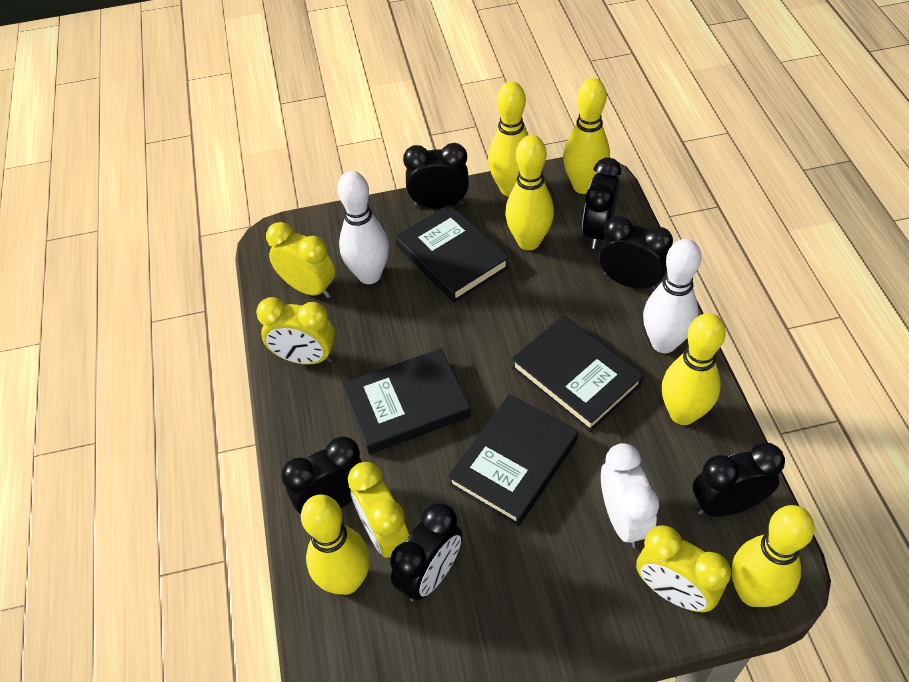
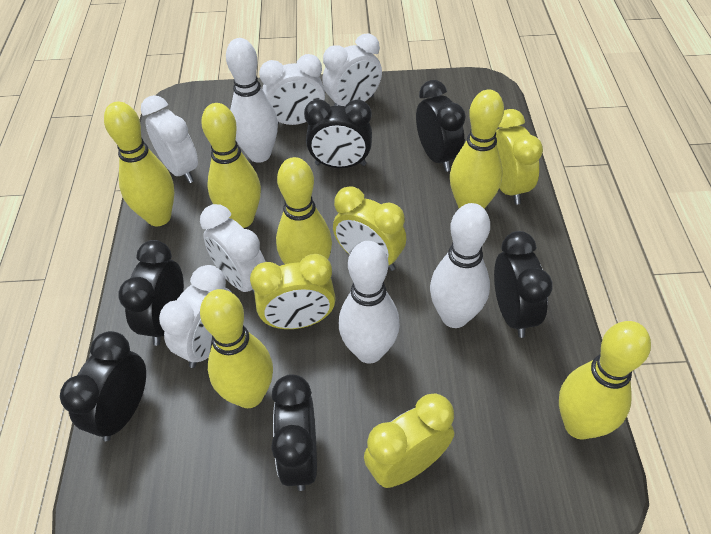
black book: [342,348,471,455] [395,204,509,303] [447,394,578,526] [511,315,644,432] = 4 -> none = 0
white bowling pin: [337,171,389,284] [643,239,701,353] = 2 -> [226,38,278,163] [339,241,400,364] [430,203,490,328] = 3
white clock: [601,443,659,548] = 1 -> [141,95,198,183] [159,265,232,368] [200,204,266,295] [259,54,325,125] [322,34,382,106] = 5

